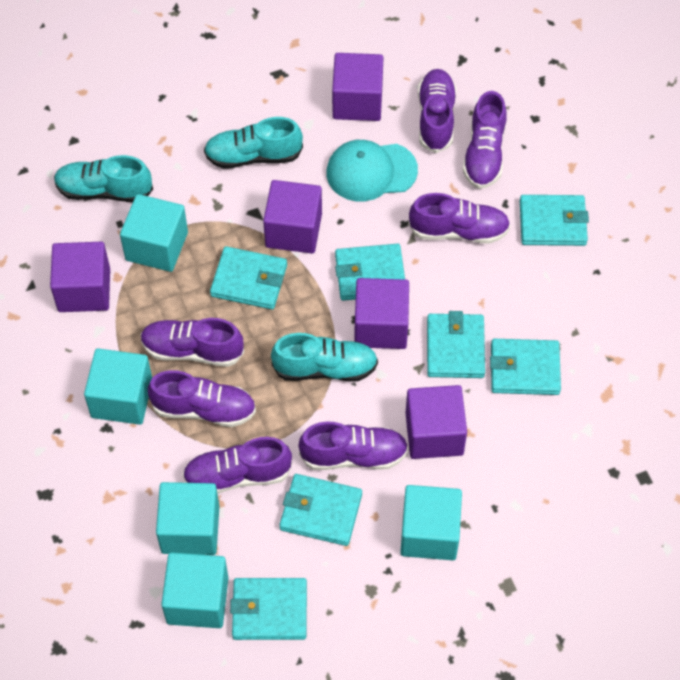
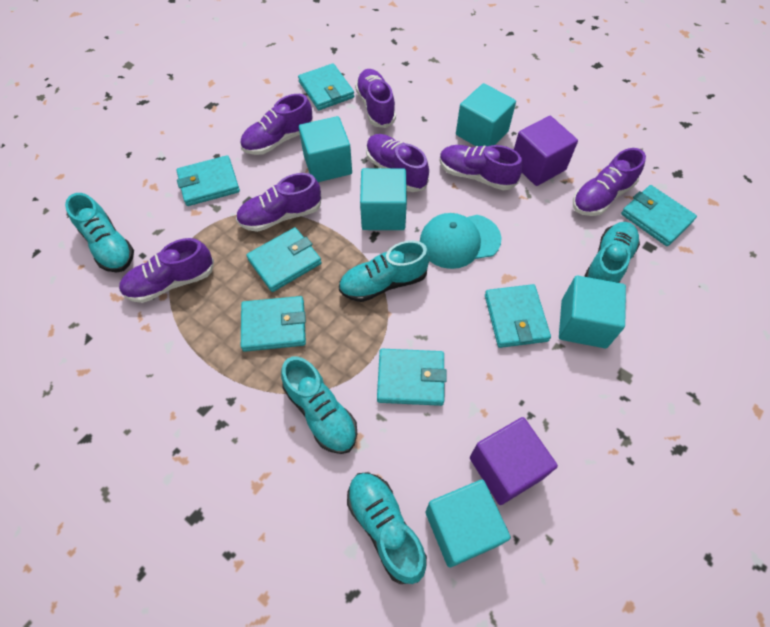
purple cube: [50,242,110,312] [263,180,322,253] [332,53,383,121] [354,278,409,349] [406,385,467,459] = 5 -> [470,417,558,505] [514,116,578,186] = 2
turquoise shoe: [54,155,153,202] [204,117,303,169] [271,333,378,382] = 3 -> [65,193,134,272] [281,356,357,454] [339,240,430,302] [347,472,427,584] [584,222,640,283] = 5

